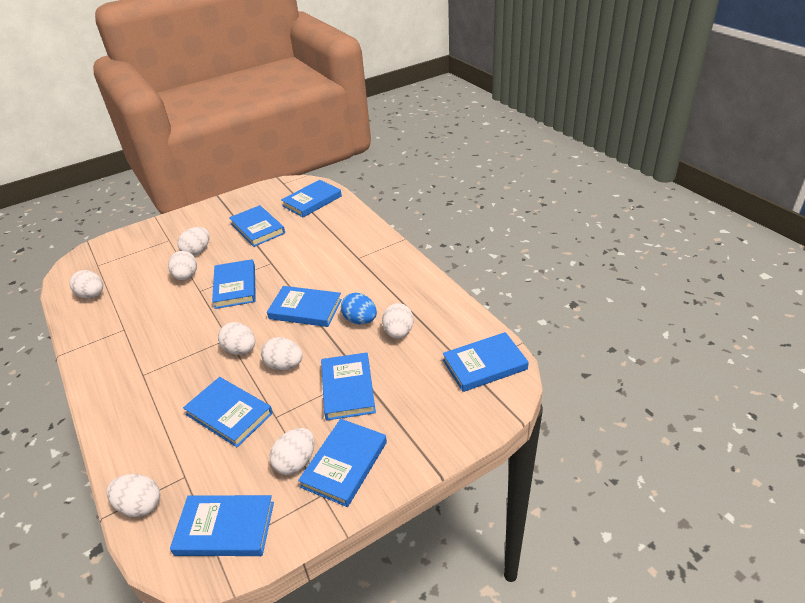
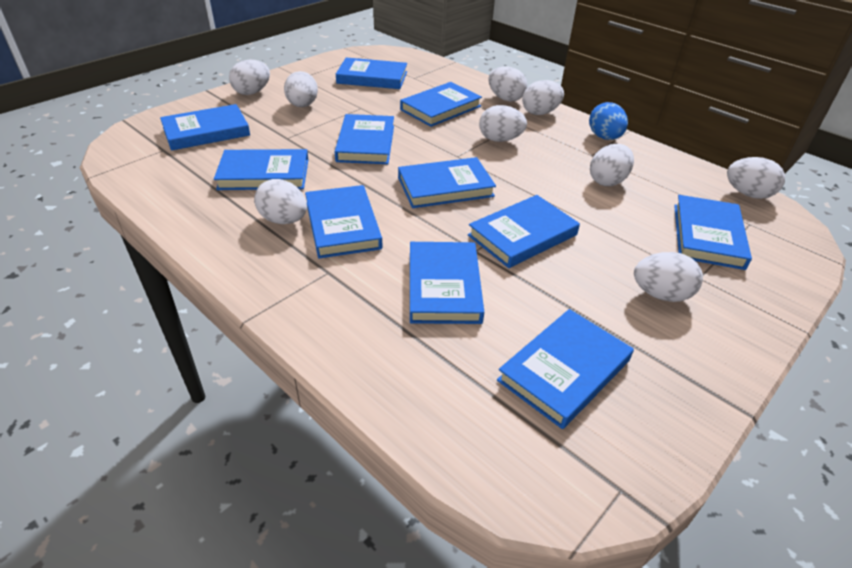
blue book: [170,495,274,556] [183,377,273,447] [212,259,256,309] [229,205,285,247] [267,286,342,327] [281,180,342,217] [298,419,387,507] [321,353,376,420] [443,332,529,392] = 9 -> [160,104,250,151] [214,149,308,190] [305,185,382,258] [335,114,394,164] [336,57,407,89] [398,157,496,208] [400,82,482,127] [410,242,484,324] [468,195,580,268] [497,309,634,429] [674,195,752,270] = 11
white egg: [69,270,103,299] [107,474,160,517] [168,251,197,280] [177,227,209,256] [218,322,255,355] [261,337,303,370] [270,428,314,475] [382,303,413,339] = 8 -> [229,60,270,95] [254,179,307,224] [284,71,318,107] [479,105,527,142] [488,66,527,102] [522,80,564,115] [590,144,634,186] [634,252,703,302] [727,157,785,199] = 9

